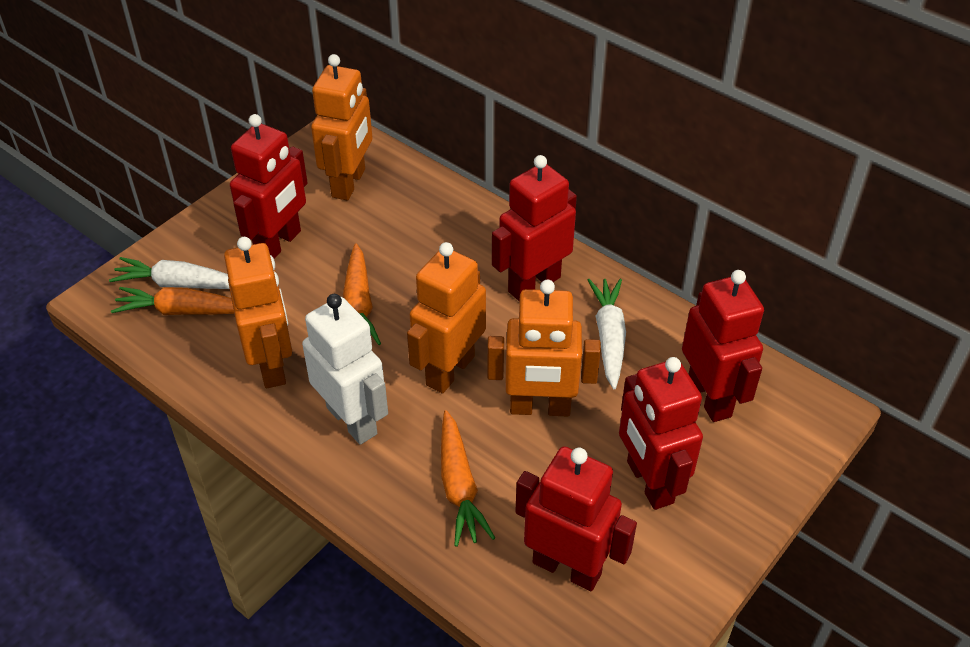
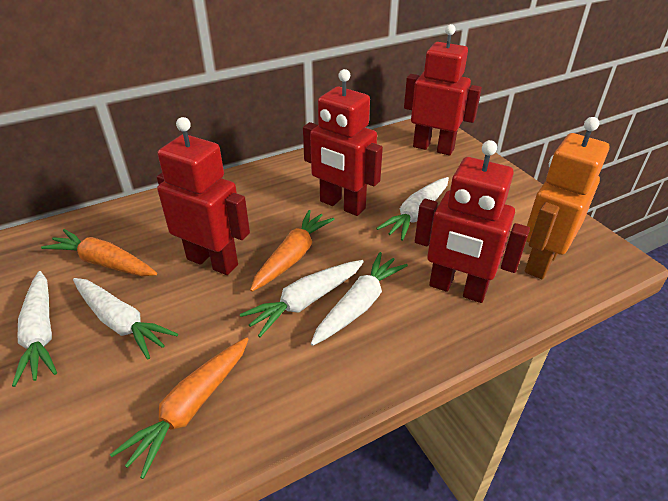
orange robot: [224,237,292,388] [311,54,373,200] [407,242,486,393] [487,280,601,416] = 4 -> [525,117,609,279] = 1
red robot: [230,114,308,259] [492,155,577,302] [515,446,637,591] [619,357,703,510] [682,270,764,422] = 5 -> [157,117,250,275] [303,69,383,216] [404,24,482,155] [415,140,530,303] = 4
white carrot: [109,257,230,289] [588,278,626,389] = 2 -> [12,271,57,387] [73,278,178,359] [240,260,364,337] [311,252,408,346] [376,177,449,241] = 5
white robot: [302,294,388,445] = 1 -> none = 0

